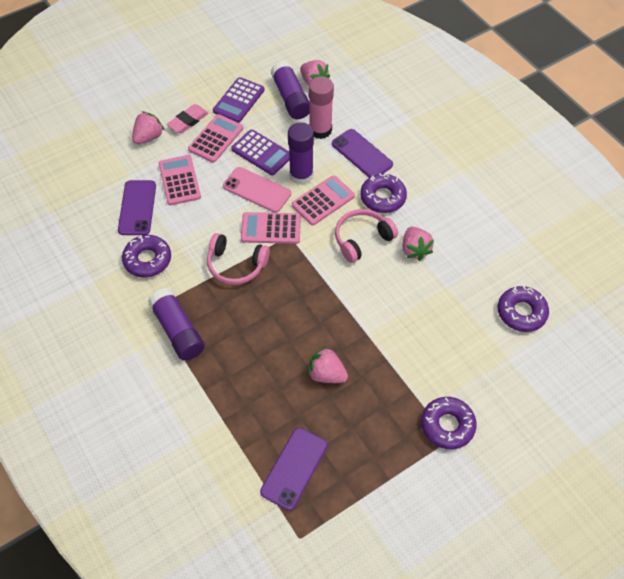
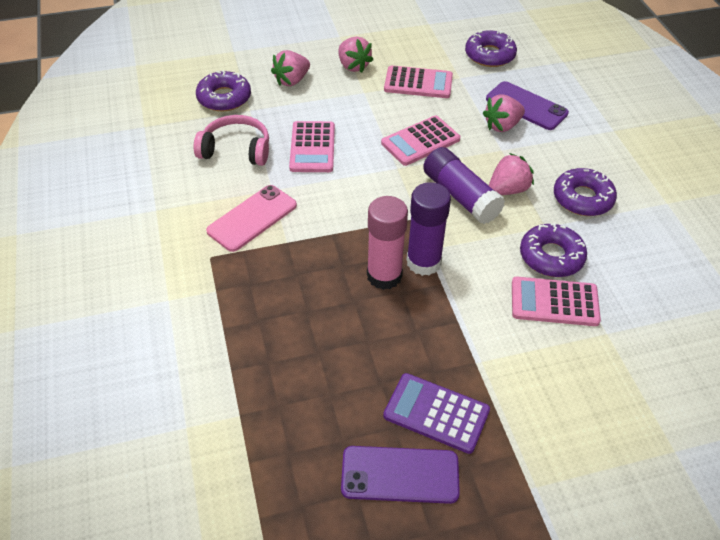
pink eraser: [167,104,209,133] = 1 -> none = 0
pink headphones: [207,233,270,285] [335,209,398,263] = 2 -> [194,115,269,166] = 1
purple calculator: [213,77,265,123] [231,129,290,175] = 2 -> [383,373,490,454] = 1
purple glue stick: [148,288,205,361] [271,61,309,119] [288,122,314,185] = 3 -> [407,182,451,276] [423,147,505,224] = 2
purple phone: [118,180,156,235] [260,428,328,510] [332,129,393,177] = 3 -> [341,446,460,504] [486,81,569,130] = 2

